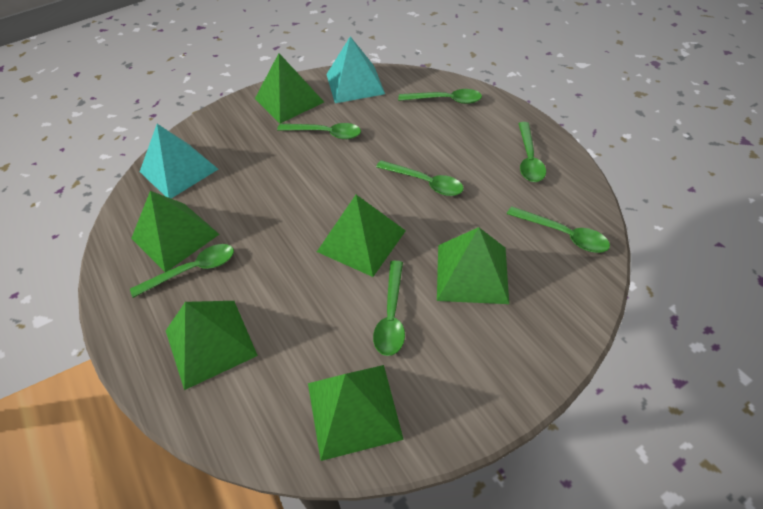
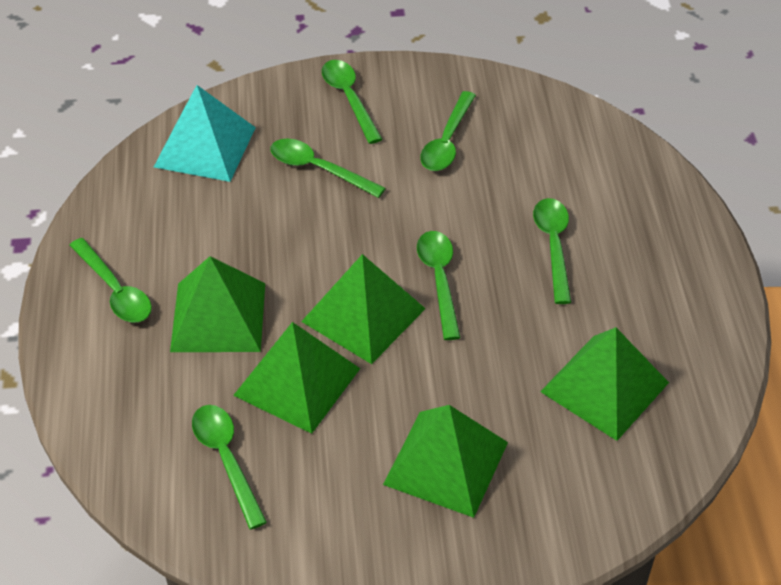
green pyramid: [131,191,219,272] [166,301,258,390] [255,53,324,123] [308,365,404,461] [317,195,406,277] [437,227,509,304] = 6 -> [170,256,265,352] [233,322,360,434] [301,254,426,364] [383,405,508,518] [540,327,669,441] = 5
turquoise pyramid: [140,124,218,198] [326,36,385,103] = 2 -> [154,85,256,182] = 1

